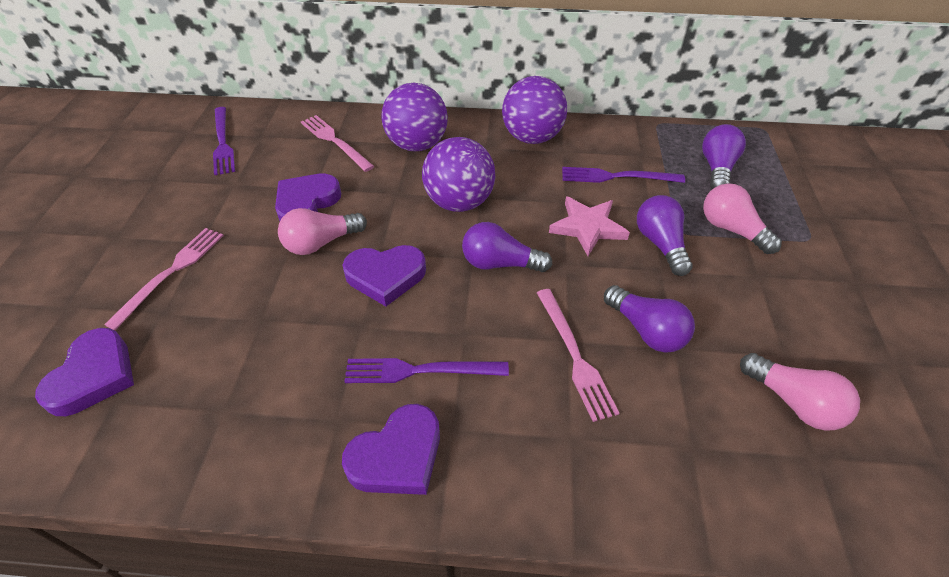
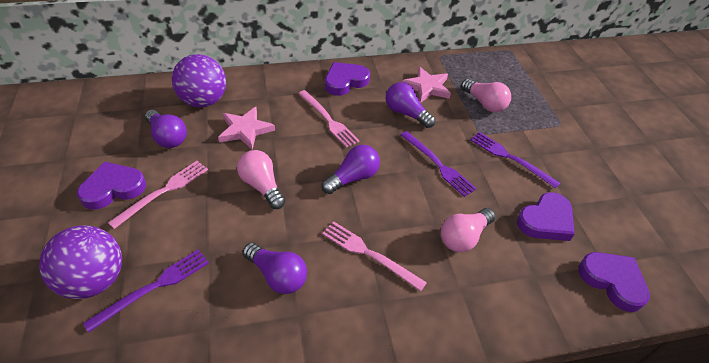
pink star: [549,196,630,256] = 1 -> [218,107,275,150] [402,67,451,103] = 2
purple ball: [381,83,448,151] [422,137,495,212] [502,76,567,144] = 3 -> [39,225,122,299] [172,54,226,107] = 2

